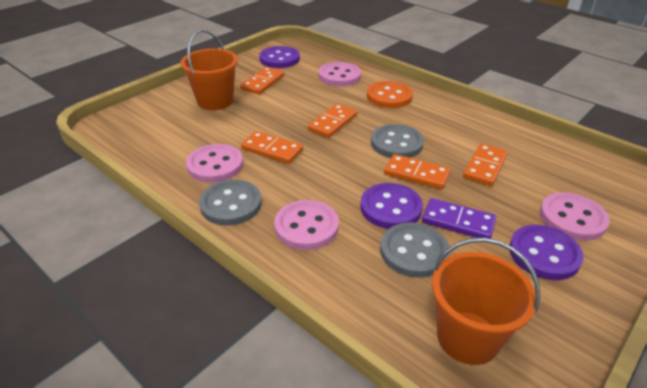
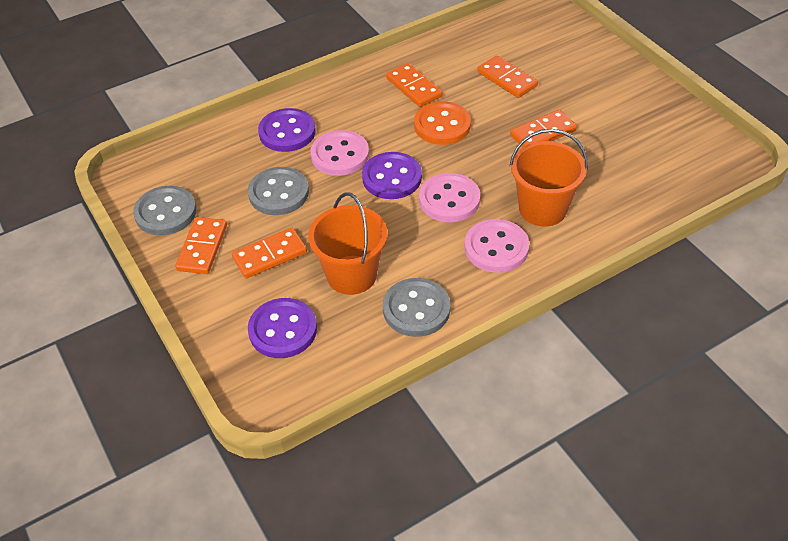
pink button: [186,144,243,183] [274,200,339,250] [318,62,361,86] [540,192,610,241] = 4 -> [311,130,369,176] [419,173,480,222] [464,219,529,273] = 3
purple domino: [422,198,496,239] = 1 -> none = 0

